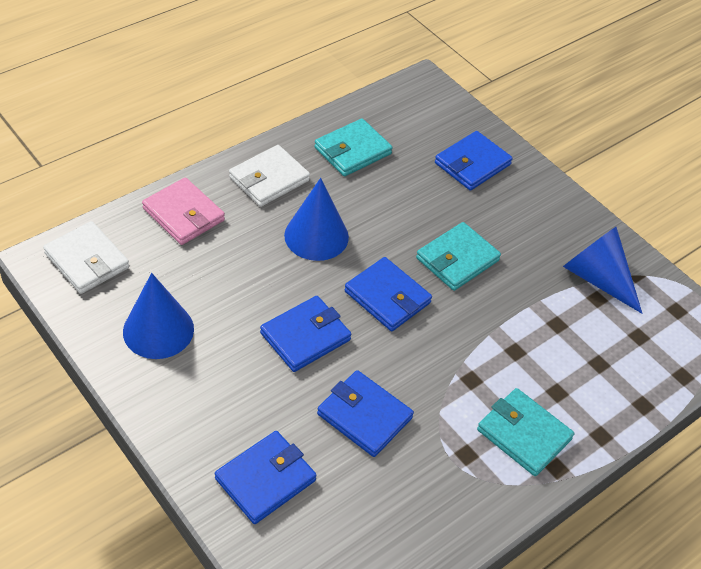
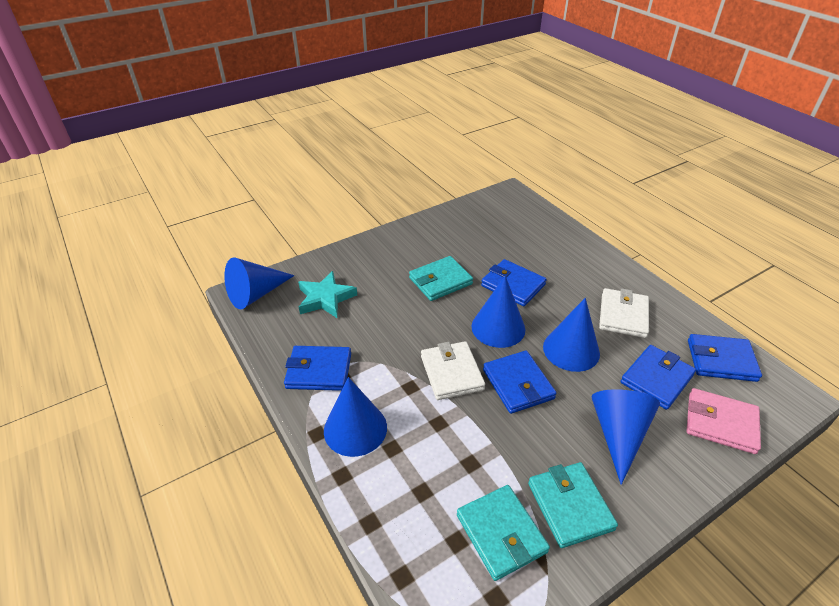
blue cone: [123,273,194,359] [284,178,349,261] [563,227,642,314] = 3 -> [224,257,295,309] [324,377,387,457] [472,276,525,348] [543,298,600,372] [592,389,660,485] = 5
turquoise star: none = 0 -> [298,271,357,318] = 1

